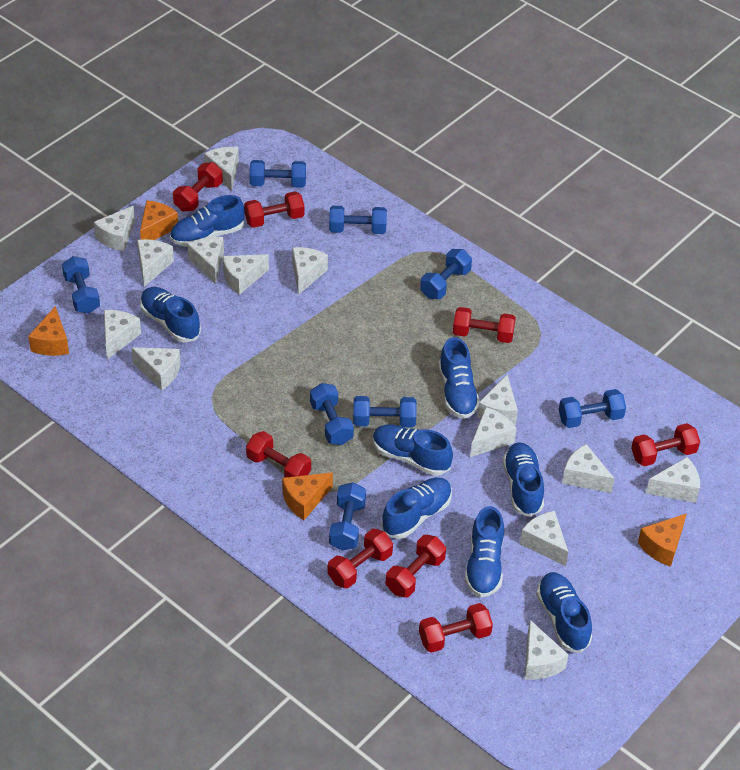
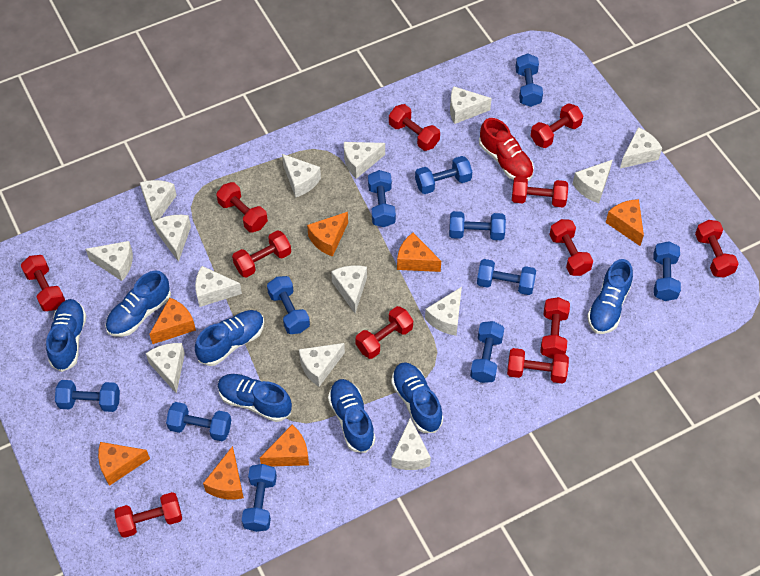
blue dumbbell: [62,256,100,314] [250,160,306,188] [310,383,354,445] [329,206,387,234] [329,483,366,551] [353,396,417,428] [420,249,472,299] [559,389,626,428] = 8 -> [55,380,120,412] [166,402,231,441] [242,464,277,532] [267,276,310,334] [368,170,396,227] [415,156,472,194] [449,211,506,240] [470,321,504,383] [477,259,536,295] [516,53,543,107] [654,241,681,301] = 11
blue shoe: [140,287,201,343] [170,195,245,246] [373,424,453,476] [381,478,452,539] [439,337,479,419] [465,506,504,597] [503,442,544,517] [536,572,592,653] = 8 -> [46,299,86,372] [105,271,171,337] [195,310,264,366] [218,374,292,422] [328,379,376,453] [391,362,443,433] [587,259,633,334] = 7
orange cheese: [28,306,69,356] [140,200,178,240] [282,472,333,520] [638,513,687,567] = 4 -> [98,442,150,486] [149,298,196,344] [203,446,244,499] [260,425,309,467] [307,212,348,257] [397,233,441,272] [605,199,644,246] = 7
red dumbbell: [173,162,223,211] [244,191,305,228] [246,431,311,477] [327,529,393,588] [386,535,446,598] [419,603,493,653] [453,307,516,343] [631,423,700,466] = 8 -> [20,255,65,311] [114,492,182,538] [216,182,268,232] [232,230,291,278] [355,306,413,359] [389,104,440,151] [507,348,569,384] [512,176,568,207] [530,103,583,148] [540,297,570,359] [549,219,593,276] [695,220,739,278] = 12
red shoe: none = 0 -> [479,118,534,181] = 1

